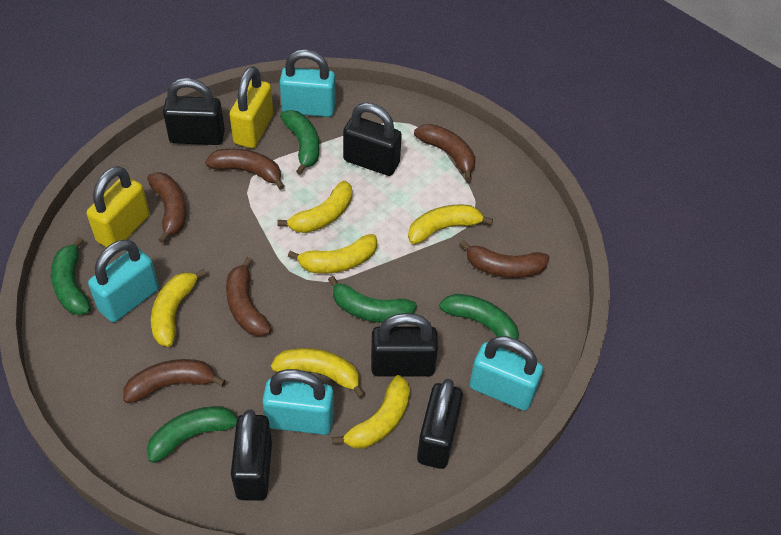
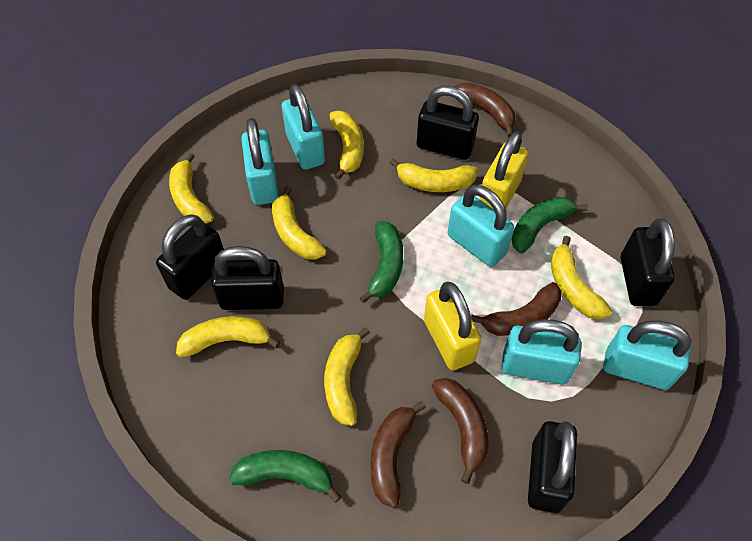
brown banana: [123,359,226,403] [147,172,186,243] [205,149,285,190] [226,257,271,336] [414,124,475,181] [459,240,550,278] = 6 -> [370,401,426,508] [432,378,489,484] [455,83,516,138] [471,282,562,336] = 4
green banana: [51,237,91,315] [147,406,238,463] [280,110,319,175] [328,276,417,323] [439,294,519,354] = 5 -> [229,450,341,503] [360,221,403,303] [511,197,588,253] = 3
turquoise padlock: [88,239,159,322] [262,369,334,435] [280,49,336,117] [470,336,543,411] = 4 -> [241,118,279,205] [282,84,325,170] [448,185,514,267] [502,319,581,384] [603,321,692,390] = 5
yellow banana: [151,269,207,347] [271,348,365,398] [277,181,352,233] [288,234,377,274] [332,375,410,449] [408,204,493,244] = 6 -> [169,153,214,224] [176,316,280,357] [272,186,327,260] [324,327,370,426] [329,111,364,180] [390,158,478,192] [551,236,612,319] = 7

